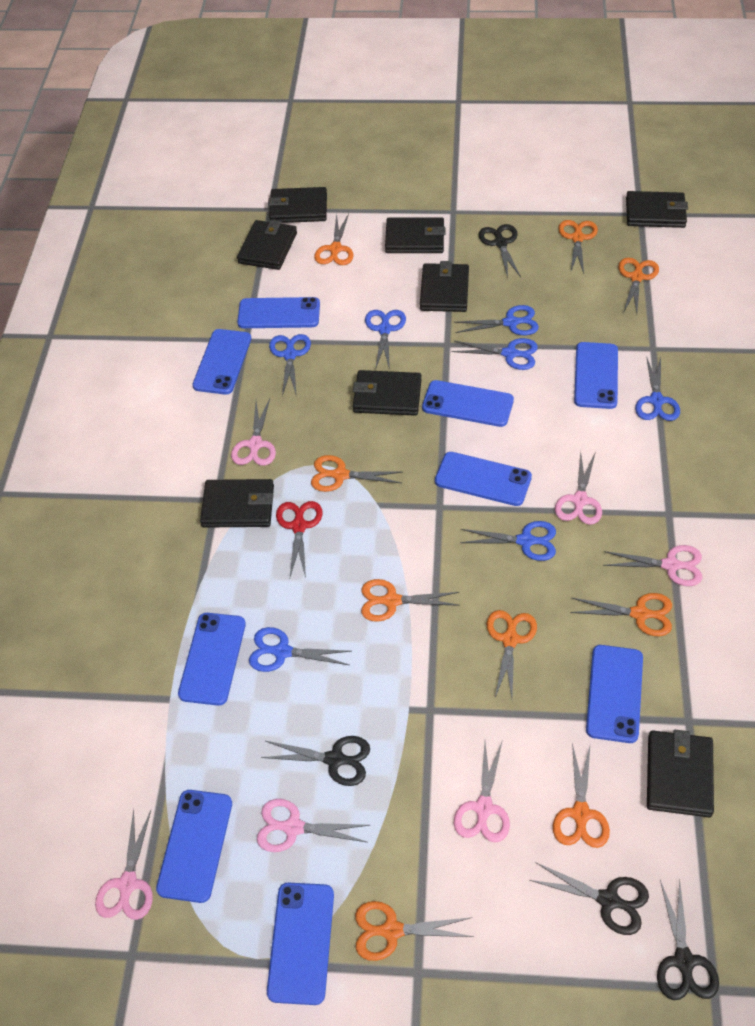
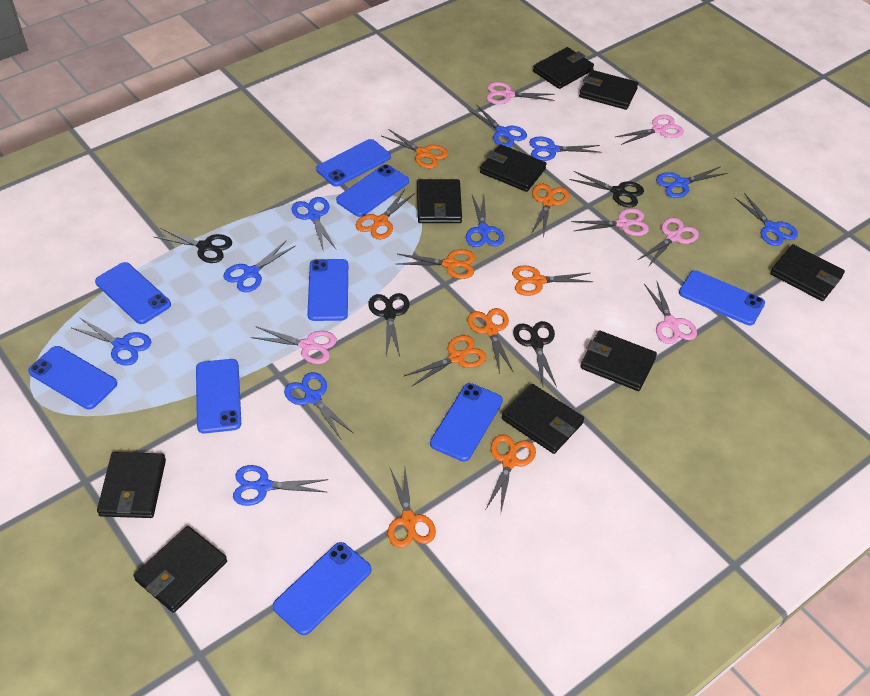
black wallet: [200,479,274,528] [237,220,297,270] [268,187,327,223] [353,370,422,416] [385,217,446,253] [420,261,469,312] [626,191,688,228] [647,730,714,817] = 8 -> [97,452,166,518] [133,526,227,613] [417,179,462,223] [480,144,546,192] [502,384,584,454] [533,47,594,89] [579,70,638,110] [581,330,657,391] [770,244,845,301] = 9
blue scissors: [249,627,352,672] [269,334,311,397] [365,310,406,370] [451,338,538,370] [454,305,539,335] [460,521,556,561] [635,356,680,421] = 7 -> [72,317,151,366] [224,240,295,292] [233,465,329,506] [284,372,353,439] [291,197,336,252] [466,195,504,247] [468,104,527,147] [529,137,602,161] [656,166,727,198] [734,193,798,246] = 10
red scissors: [276,501,323,578] = 1 -> none = 0

